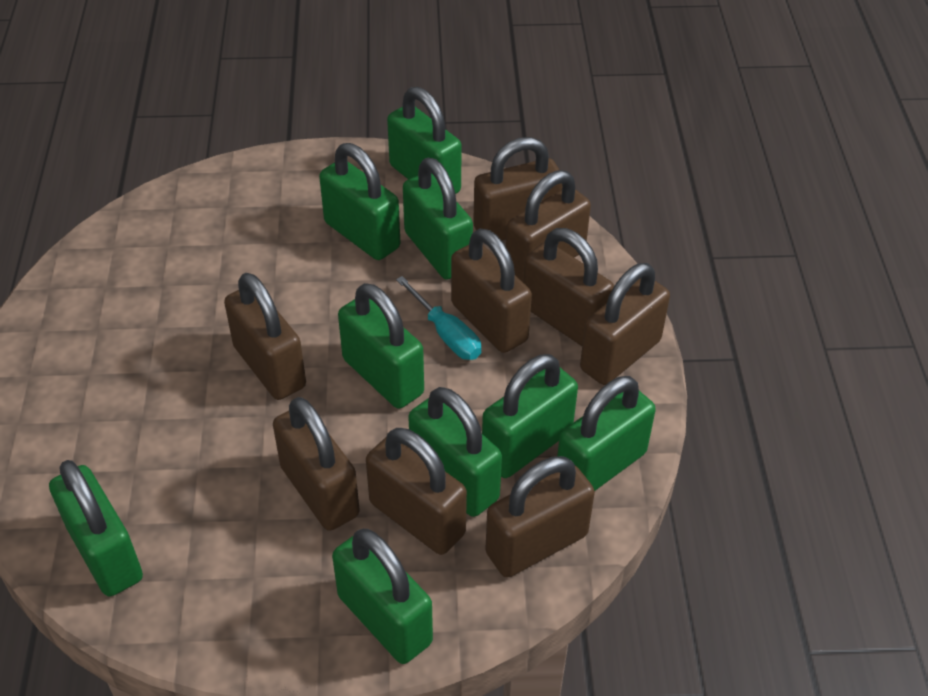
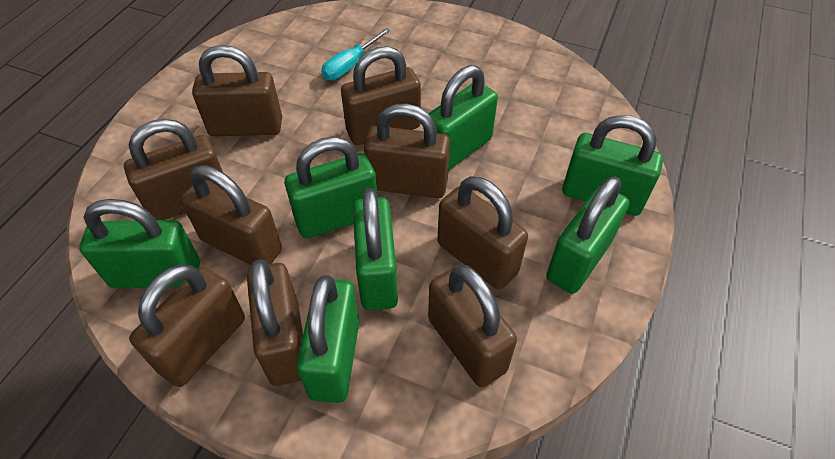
green padlock: [49,460,143,596] [319,143,400,260] [332,529,433,664] [338,283,424,409] [387,87,462,194] [403,158,473,280] [408,387,502,517] [482,354,578,478] [557,376,656,491] = 9 -> [79,199,200,288] [285,137,378,238] [297,275,360,403] [353,188,398,311] [428,65,498,171] [546,176,629,294] [562,115,663,216] = 7

